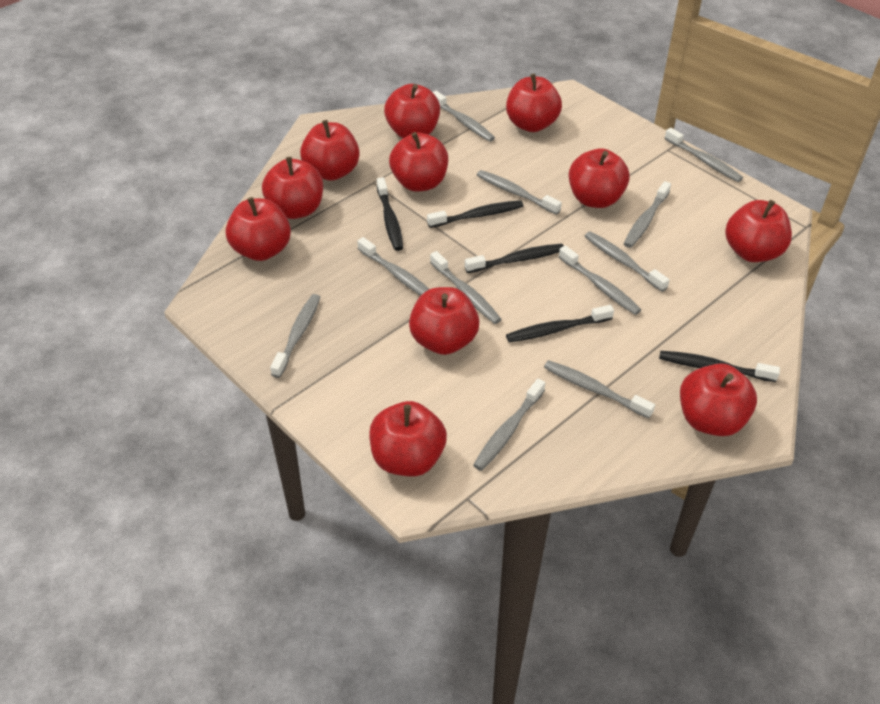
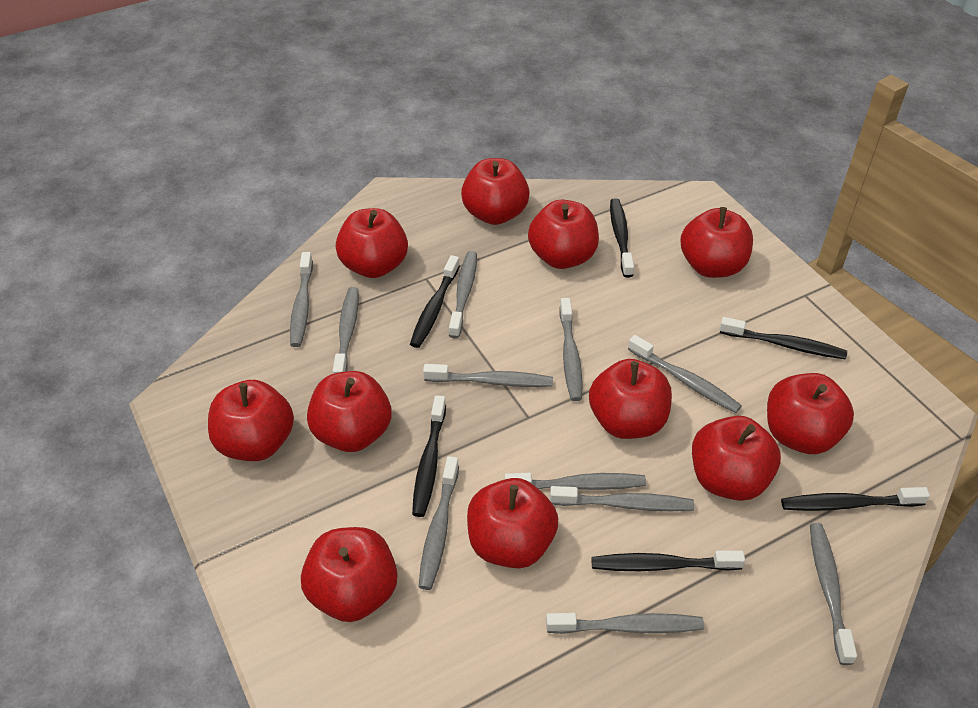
black toothbrush: [377,177,403,251] [427,200,523,228] [465,244,564,273] [506,305,614,342] [659,351,780,382] = 5 -> [410,255,460,348] [412,395,446,517] [591,551,745,571] [610,198,634,278] [720,317,847,359] [781,487,930,511] = 6

